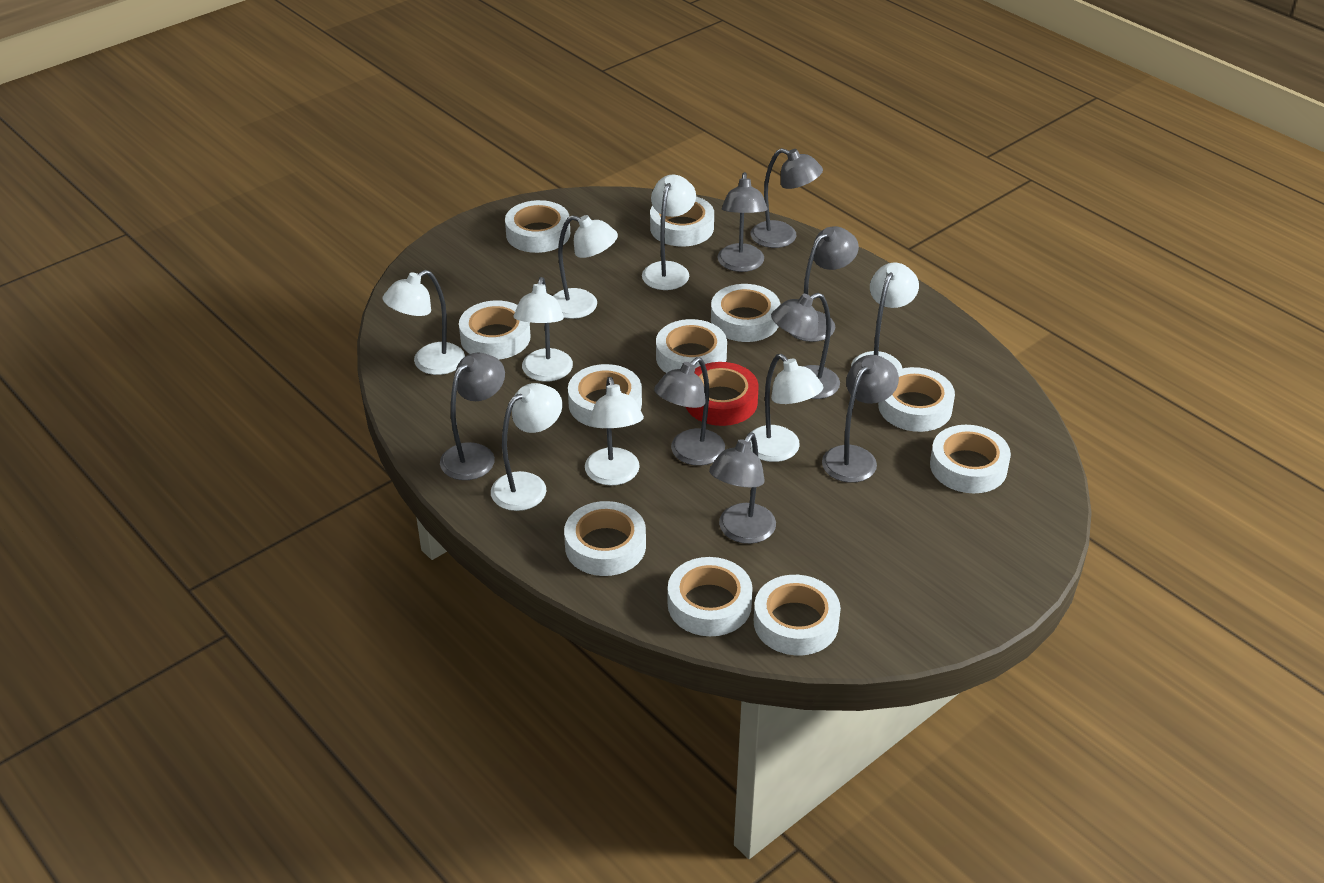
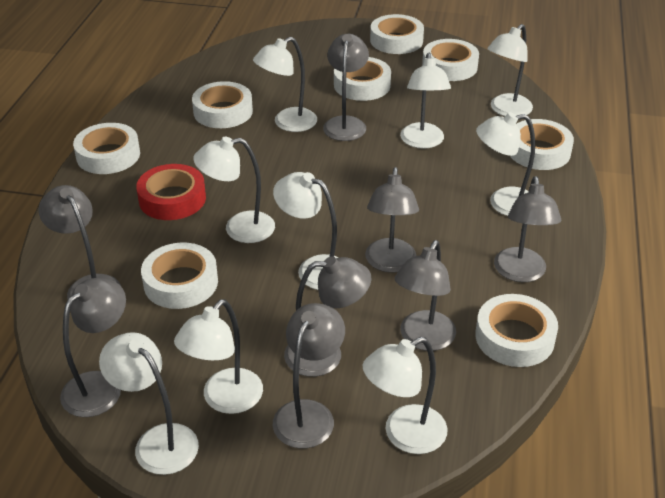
white lamp: [383,270,465,375] [491,383,562,511] [514,277,573,382] [553,215,618,319] [585,377,644,486] [642,175,696,290] [750,354,823,462] [851,263,919,370] = 8 -> [99,332,199,475] [174,299,263,414] [193,137,275,243] [253,37,317,132] [273,172,339,290] [363,337,448,454] [400,53,451,149] [476,112,535,216] [487,24,533,116] = 9
white tape: [459,301,531,359] [505,200,570,253] [564,501,646,576] [568,364,642,428] [650,196,714,246] [656,319,727,373] [668,557,753,636] [711,284,780,342] [754,575,841,655] [878,367,955,432] [930,425,1011,493] = 11 -> [73,123,140,174] [141,243,218,309] [192,81,253,128] [334,57,391,101] [370,14,424,54] [422,39,479,81] [475,294,558,367] [510,119,574,170] = 8

